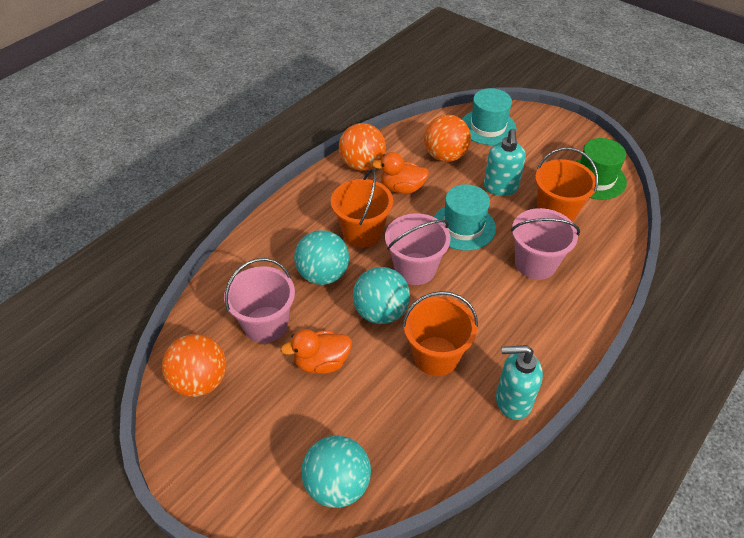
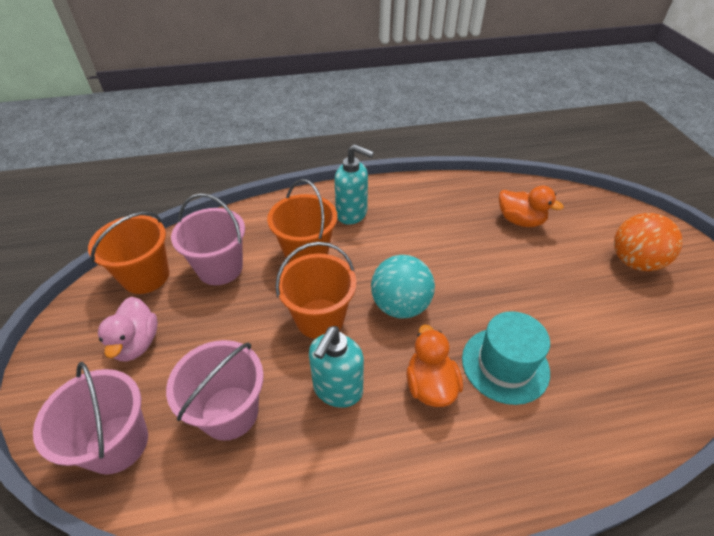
green hat: [575,138,627,200] = 1 -> none = 0
orange ball: [162,334,226,397] [339,123,386,171] [424,115,471,162] = 3 -> [614,213,683,271] = 1
pink duck: none = 0 -> [98,297,158,362] = 1
turquoise ball: [294,230,349,285] [301,435,371,508] [353,267,410,324] = 3 -> [371,255,435,318] = 1
turquoise hat: [434,184,496,251] [462,88,516,145] = 2 -> [462,311,550,405] = 1

